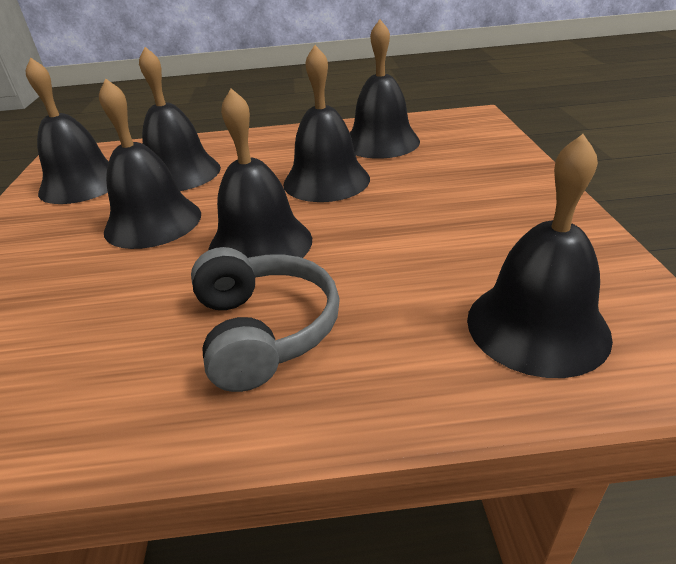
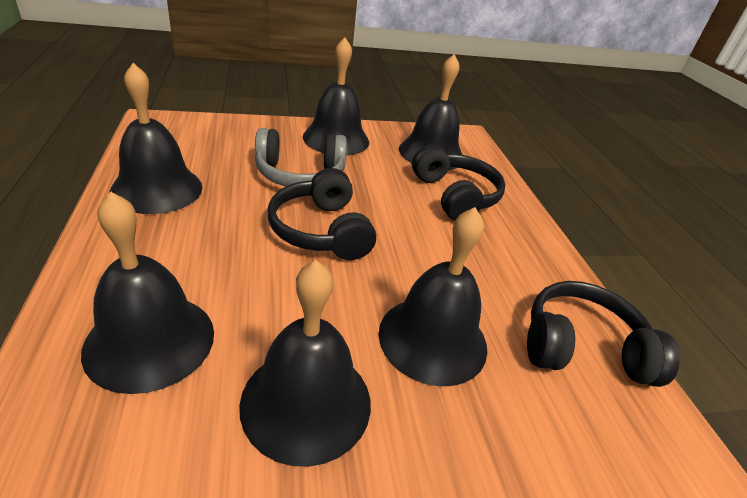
black bell: [26,57,109,204] [99,78,201,249] [139,47,221,191] [208,88,312,258] [283,45,370,202] [350,19,420,159] [467,134,613,378] = 7 -> [81,192,214,394] [110,63,203,214] [239,260,371,467] [303,37,369,156] [379,207,487,386] [399,54,463,170] = 6
black headphones: none = 0 -> [268,168,376,260] [412,145,506,221] [527,281,680,387] = 3

